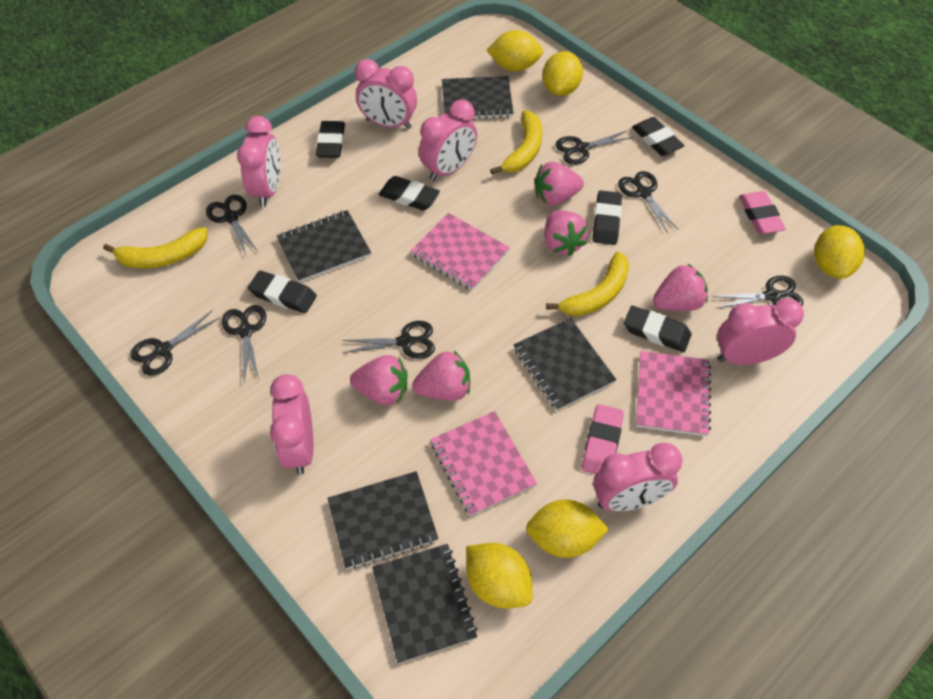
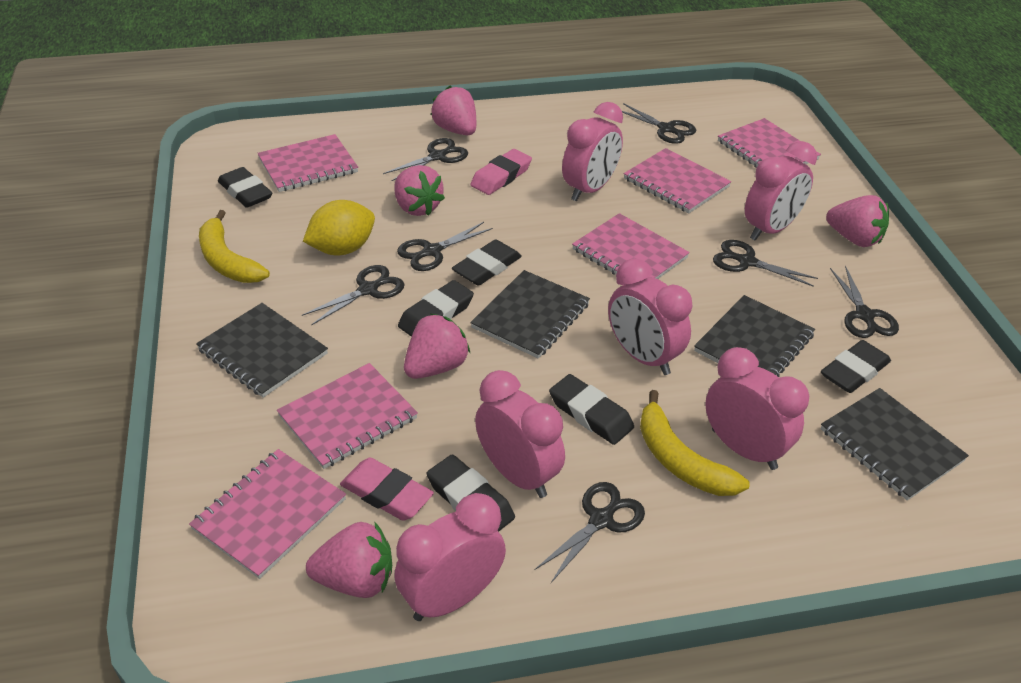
black notebook: [276,210,371,283] [327,471,438,569] [372,544,478,664] [442,76,514,119] [514,318,616,411] = 5 -> [196,303,328,398] [470,270,590,358] [694,295,815,377] [821,388,969,501] = 4
pink notebook: [411,213,510,290] [430,411,537,516] [636,351,711,436] = 3 -> [189,449,346,579] [257,134,358,192] [277,363,418,469] [572,213,690,279] [624,148,731,213] [718,118,821,168] = 6
yellow banana: [103,227,208,268] [490,110,542,175] [546,252,629,316] = 3 -> [199,210,270,283] [640,390,750,496] = 2
yellow lemon: [466,543,533,609] [487,30,543,71] [526,499,609,558] [543,51,583,96] [814,225,865,279] = 5 -> [303,200,375,255] = 1

